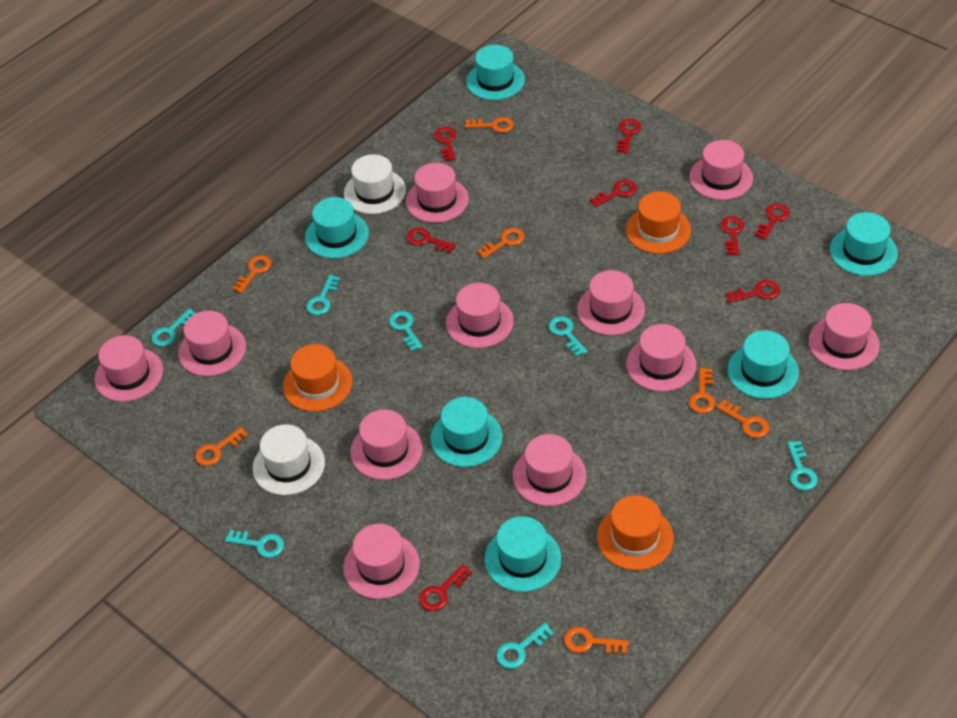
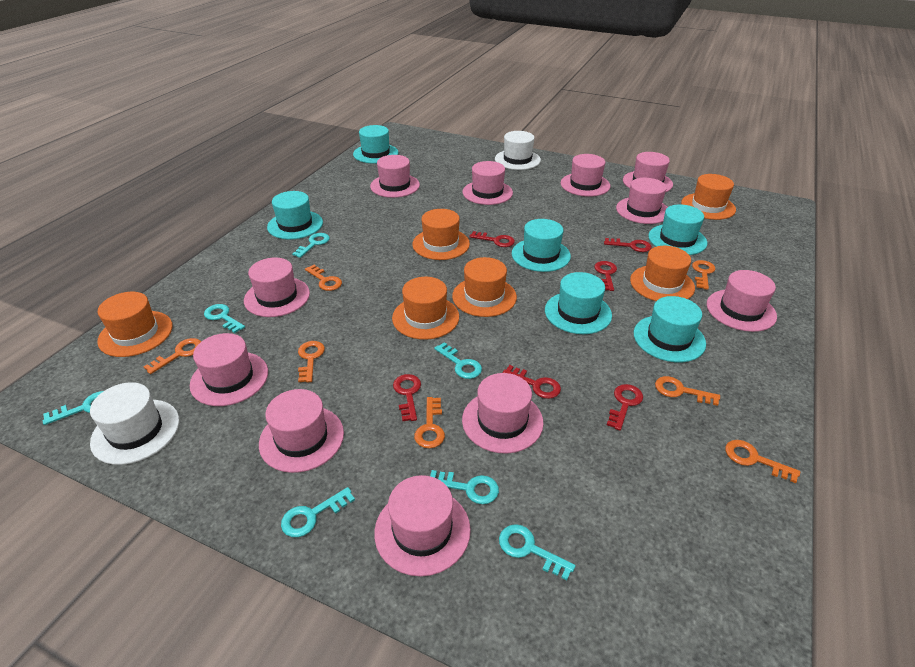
orange hat: [283,344,353,412] [597,495,674,570] [626,192,691,254] = 3 -> [97,292,173,357] [392,277,459,340] [412,209,470,260] [452,257,517,317] [630,246,695,301] [681,174,736,220] = 6
red key: [407,228,456,253] [419,564,472,611] [434,127,456,161] [590,180,637,207] [617,119,641,153] [720,216,744,255] [726,280,780,303] [755,204,790,240] = 8 -> [393,374,421,421] [469,231,515,247] [503,365,561,399] [594,261,617,291] [604,238,652,252] [607,384,643,431] = 6

